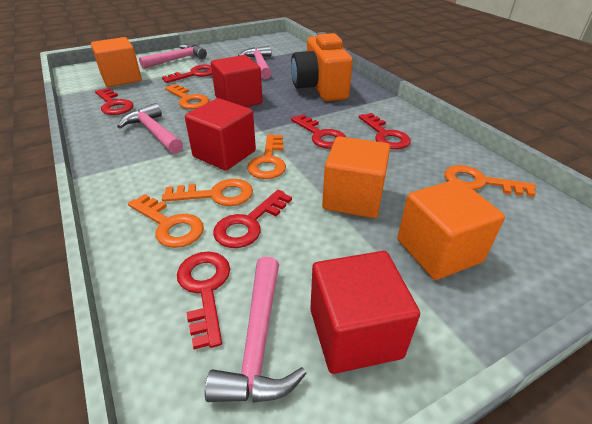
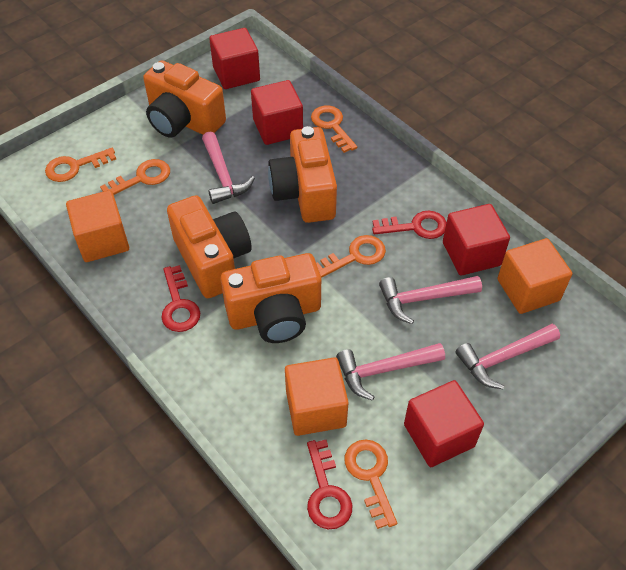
orange camera: [291,32,353,101] = 1 -> [143,61,226,138] [167,195,252,298] [220,253,321,343] [268,126,337,223] = 4
red cube: [185,98,256,171] [211,55,262,107] [310,251,420,374] = 3 -> [209,28,260,89] [251,80,303,145] [404,380,484,467] [443,204,510,276] = 4
red key: [95,88,134,115] [162,65,212,83] [177,252,230,349] [213,190,292,248] [291,114,346,149] [359,113,411,149] = 6 -> [161,265,200,332] [307,440,353,529] [372,210,447,239] = 3

